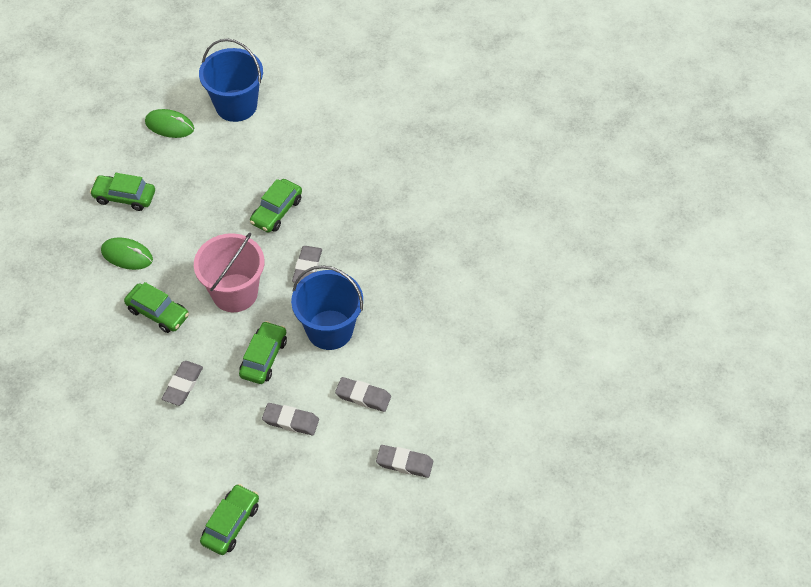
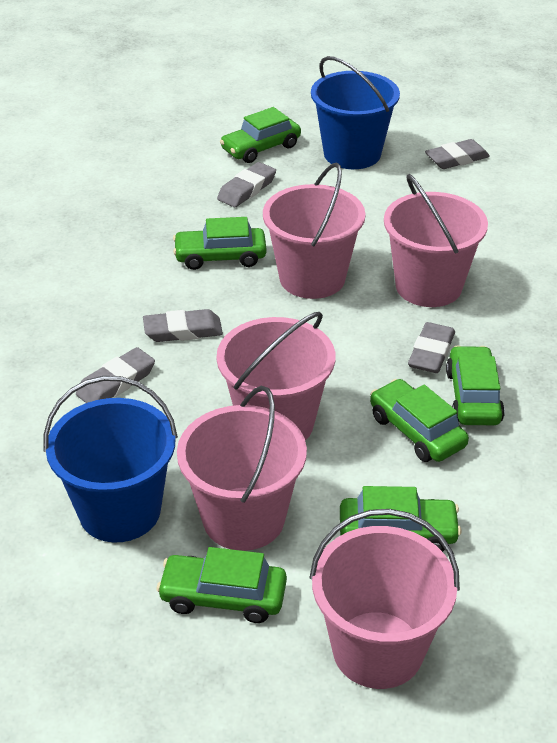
green car: [90,173,155,211] [124,282,189,333] [200,484,259,555] [239,321,287,384] [250,179,302,233] = 5 -> [157,547,287,623] [173,217,266,270] [220,107,301,163] [340,486,462,552] [370,379,469,462] [446,346,505,425] = 6
green mouse: [101,237,153,270] [145,109,194,138] = 2 -> none = 0
pink bucket: [194,233,265,312] = 1 -> [177,386,307,551] [216,312,335,440] [263,163,365,299] [310,509,460,689] [384,174,488,307] = 5

